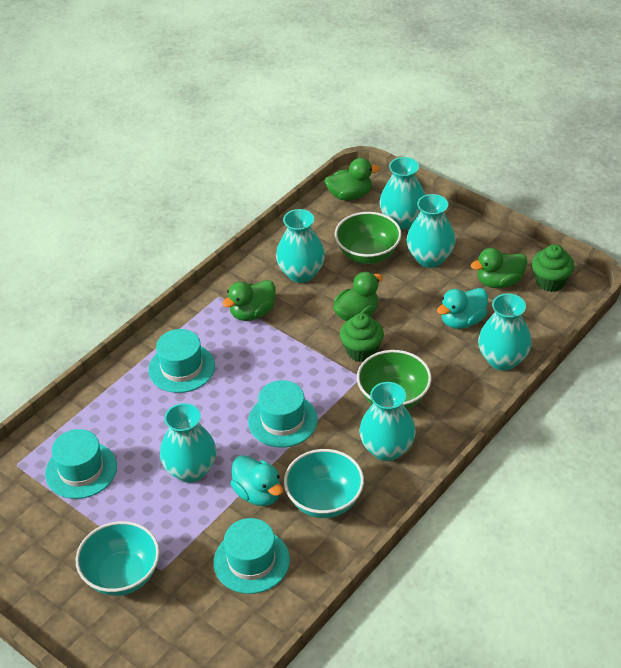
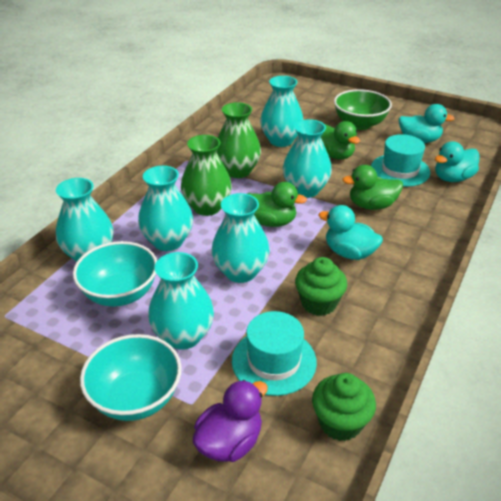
green bowl: [335,212,402,264] [357,350,431,410] = 2 -> [334,89,392,130] = 1
green duck: [222,280,276,321] [324,158,380,201] [333,272,383,321] [471,248,528,288] = 4 -> [247,182,307,227] [321,121,360,159] [342,165,403,210] = 3
green vase: none = 0 -> [181,135,232,216] [216,102,261,178] = 2
purple duck: none = 0 -> [193,380,268,462] = 1
turquoise duck: [231,455,283,506] [437,288,488,329] = 2 -> [318,205,383,260] [399,104,455,143] [435,141,479,182] = 3
turquoise hat: [45,429,117,499] [148,329,215,393] [213,518,290,594] [248,380,318,448] = 4 -> [232,311,317,396] [371,134,430,187] = 2

